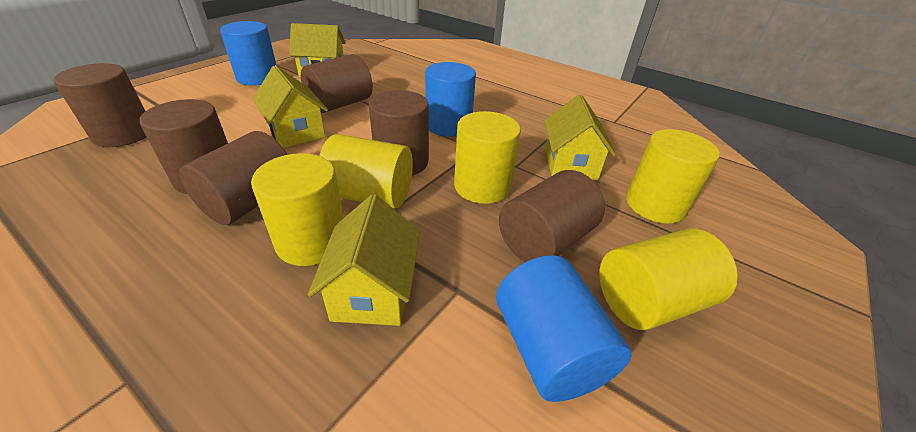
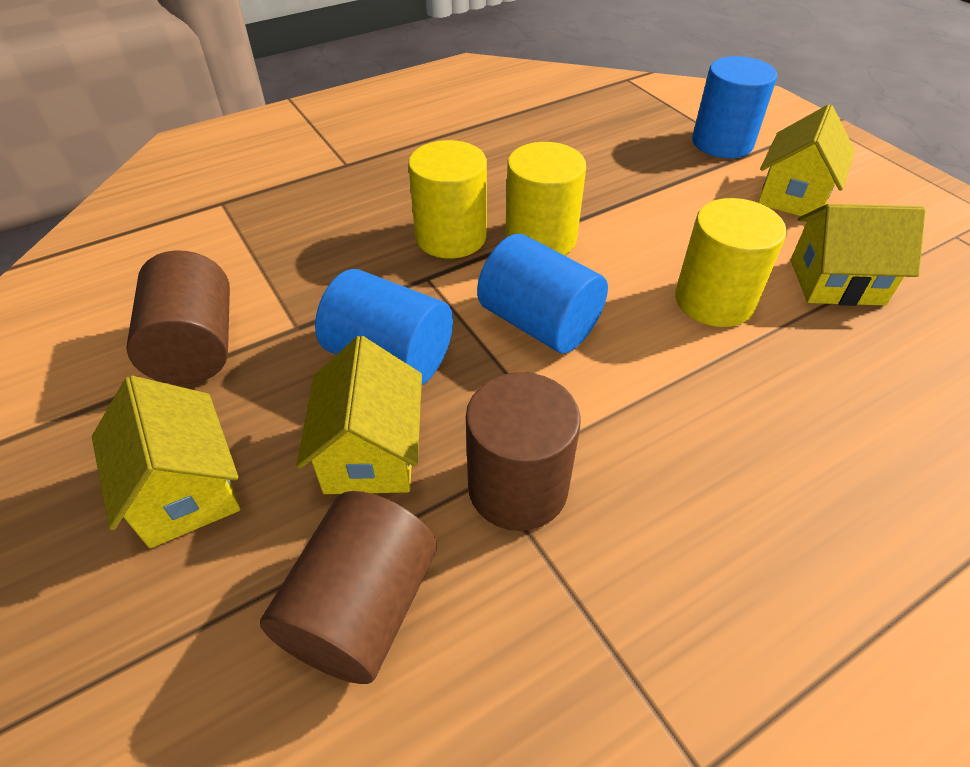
brown cylinder: [53,63,146,147] [140,99,228,194] [179,131,287,225] [301,54,373,113] [369,90,429,175] [499,170,605,262] = 6 -> [126,250,230,384] [260,491,437,684] [466,372,581,531] = 3
yellow cylinder: [251,153,344,266] [319,134,413,209] [454,111,521,204] [599,228,738,330] [626,129,720,224] = 5 -> [408,140,487,259] [505,142,586,255] [675,198,786,327] = 3

